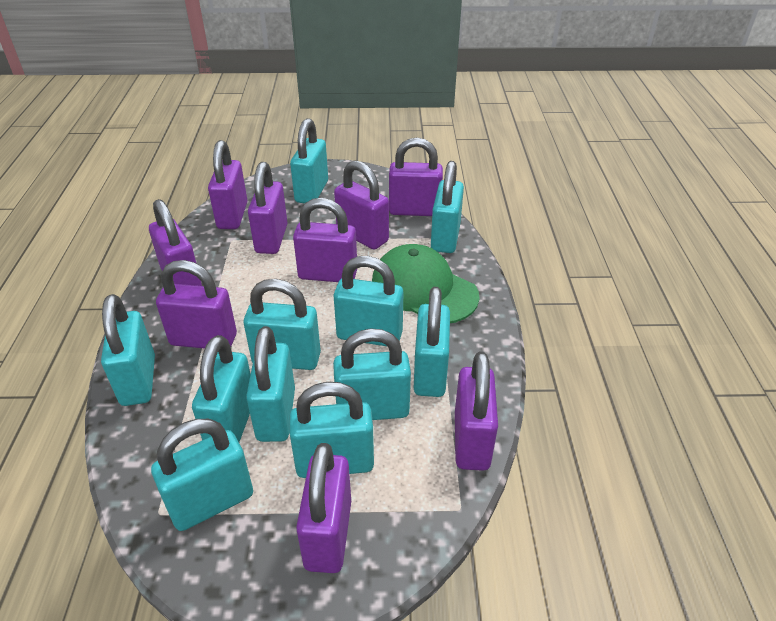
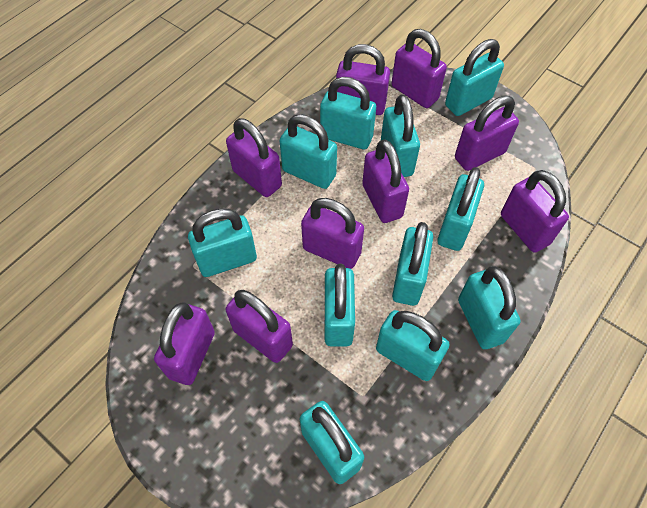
green cap: [372,244,480,323] = 1 -> none = 0

